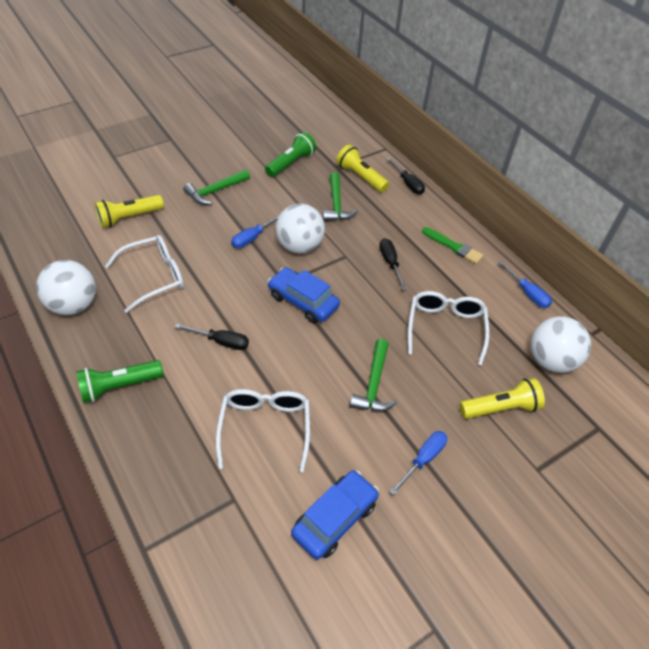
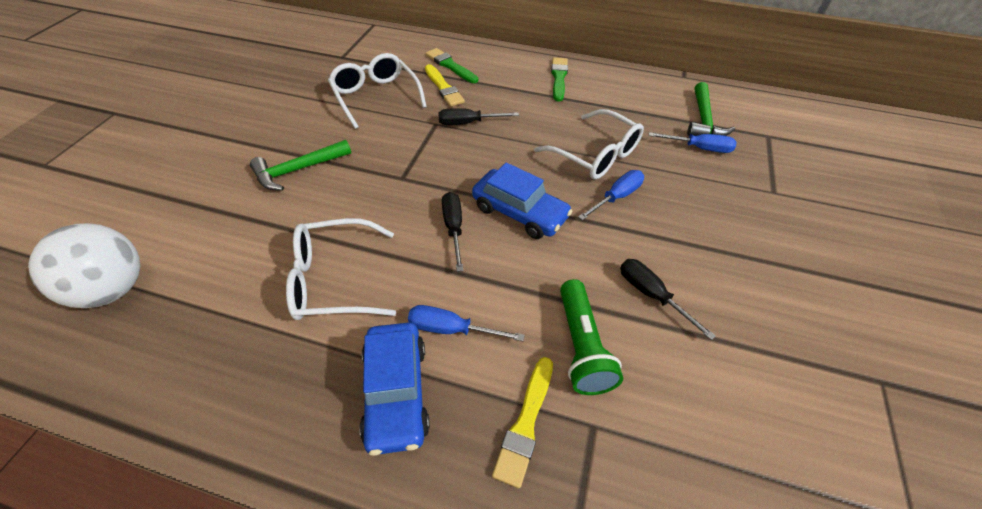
green brush: [422,227,484,264] = 1 -> [426,48,478,83] [551,57,568,102] = 2
green flashlight: [76,360,163,403] [265,132,316,177] = 2 -> [560,279,623,395] = 1
green hammer: [183,169,250,205] [323,172,358,221] [349,339,397,411] = 3 -> [250,140,351,190] [687,82,735,136] = 2
white ball: [36,260,96,315] [275,204,325,253] [531,316,591,373] = 3 -> [28,223,140,308] = 1
yellow brush: none = 0 -> [425,64,465,107] [492,357,553,489] = 2
yellow flashlight: [95,195,164,228] [336,145,389,192] [459,378,545,419] = 3 -> none = 0

